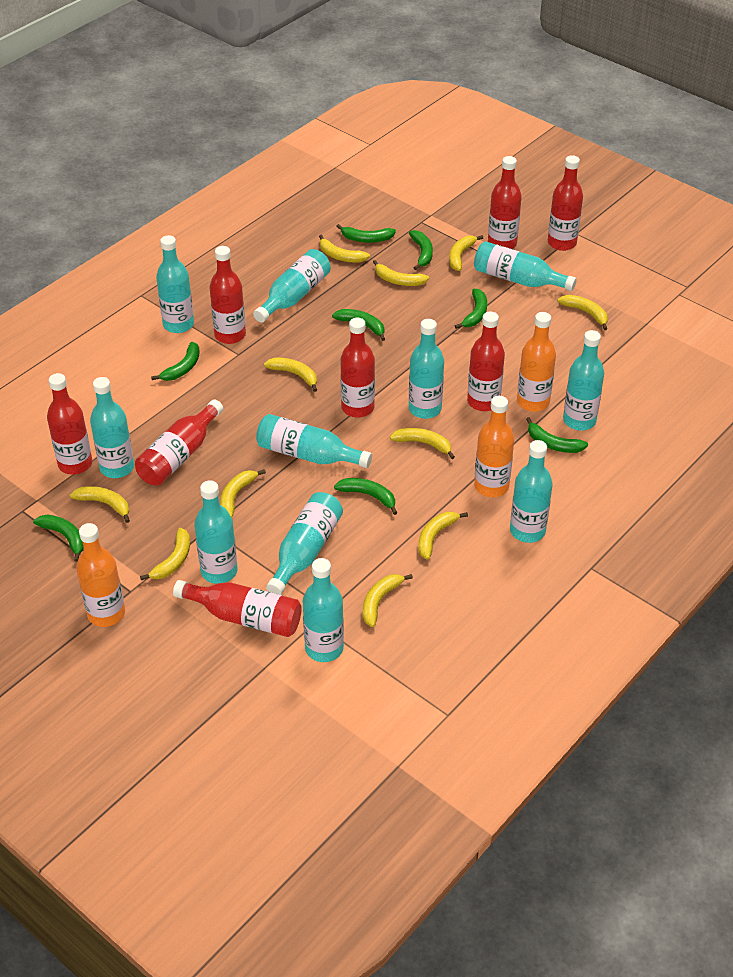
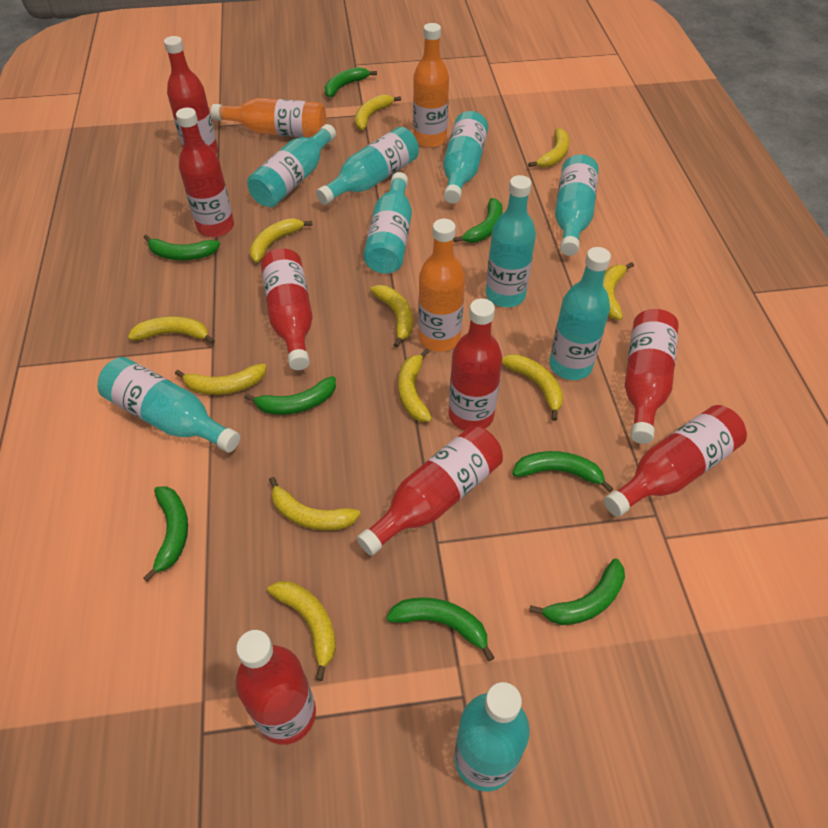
turquoise bottle: [90,377,134,478] [156,235,194,333] [194,480,238,584] [253,249,331,323] [256,414,372,468] [266,492,343,595] [303,558,344,662] [409,319,444,419] [474,241,577,291] [510,440,552,543] [563,330,604,431] = 11 -> [98,357,240,453] [247,124,336,207] [316,127,419,205] [363,172,412,274] [443,111,488,204] [454,682,530,792] [486,175,536,307] [549,247,611,380] [555,154,599,256] = 9

